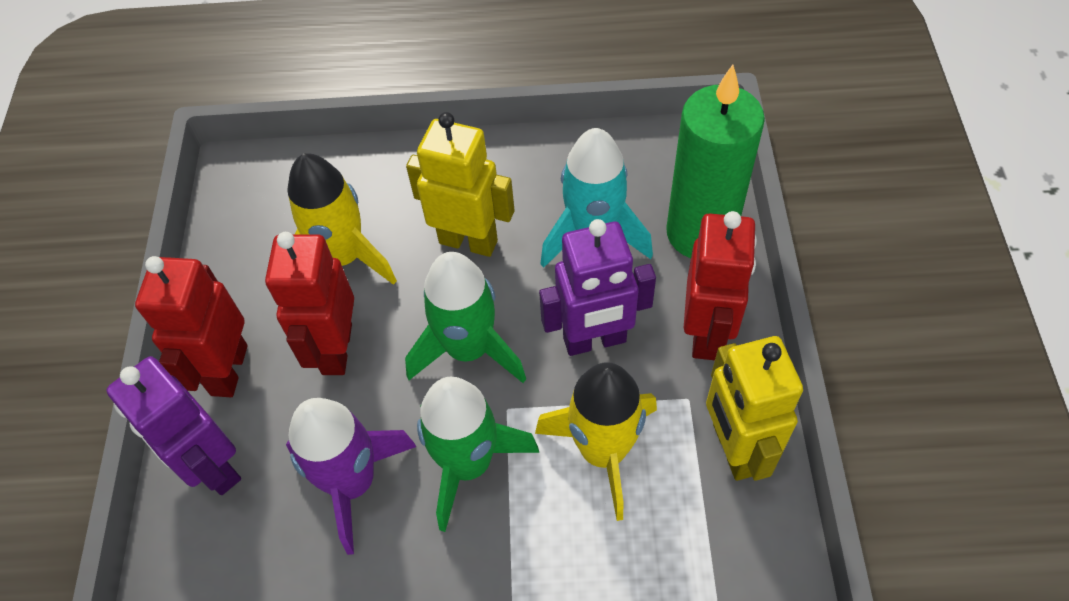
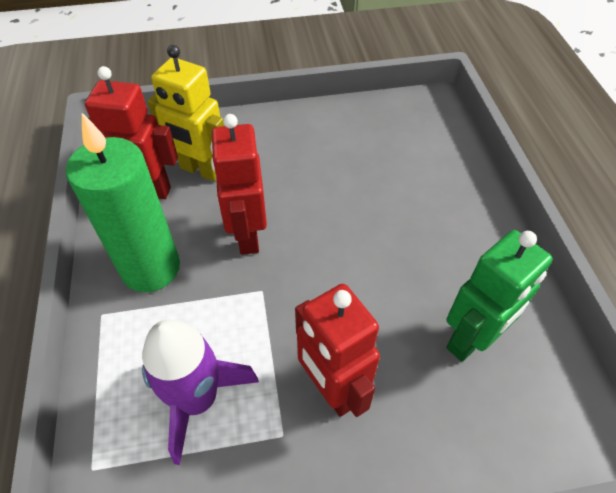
green robot: none = 0 -> [446,230,553,362] = 1
green rocket: [405,252,526,383] [417,377,539,532] = 2 -> none = 0
purple robot: [106,356,241,495] [539,219,656,356] = 2 -> none = 0
turquoise rocket: [540,128,653,268] = 1 -> none = 0
yellow robot: [406,112,514,257] [706,336,803,481] = 2 -> [148,45,224,182] = 1
yellow rocket: [287,153,397,285] [535,362,657,521] = 2 -> none = 0

